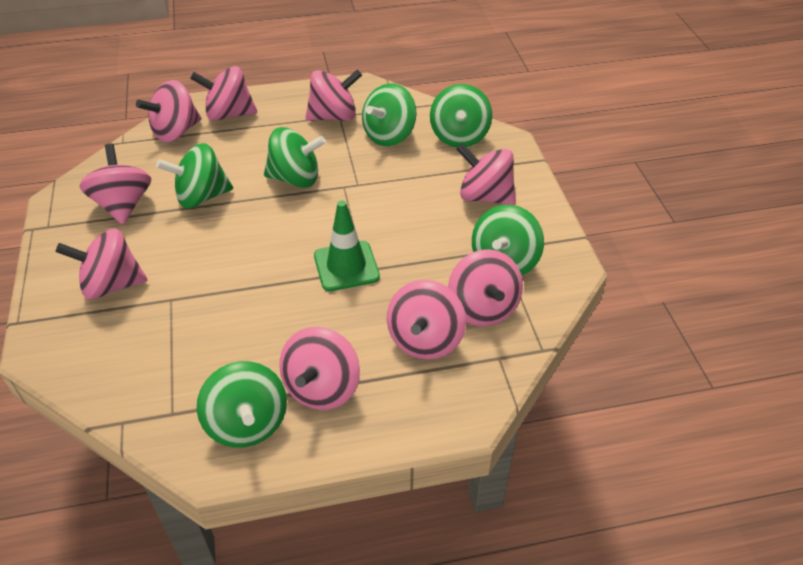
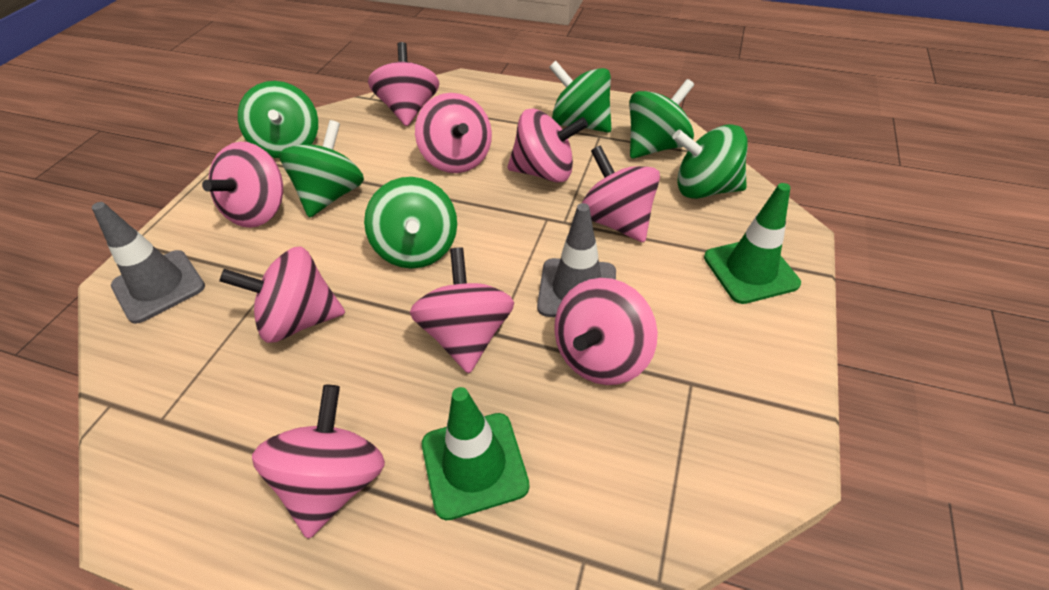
green traffic cone: [314,200,380,291] = 1 -> [422,387,530,520] [704,183,801,304] = 2
grey traffic cone: none = 0 -> [92,202,205,324] [537,203,616,317] = 2

